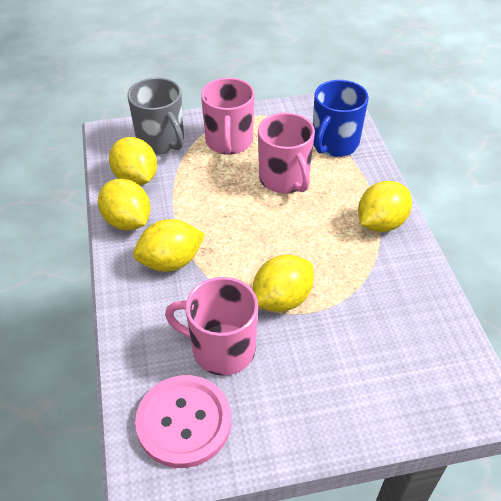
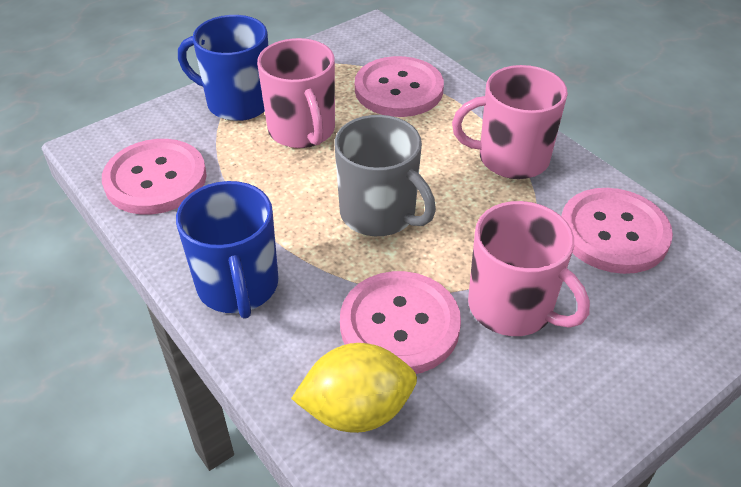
blue mug: [313,80,369,157] = 1 -> [176,181,279,319] [178,15,268,121] = 2
pink button: [135,375,231,468] = 1 -> [102,139,207,215] [340,271,461,374] [355,56,444,117] [561,188,673,274] = 4
yellow lemon: [98,179,151,231] [109,137,157,186] [133,219,205,272] [253,255,314,312] [358,181,412,232] = 5 -> [291,343,417,433] = 1

